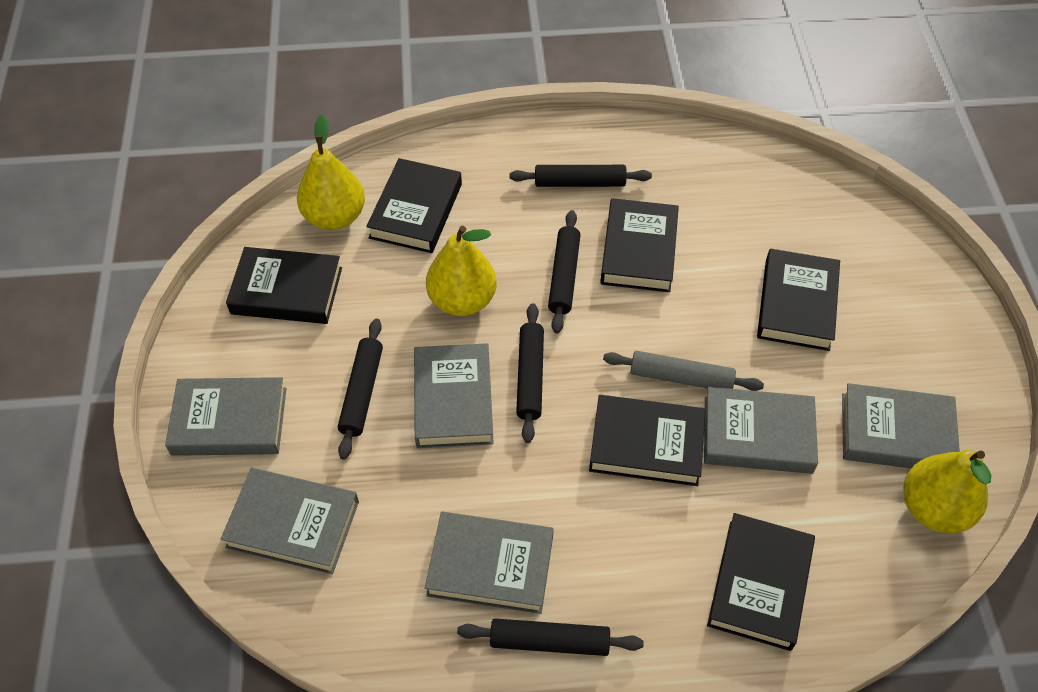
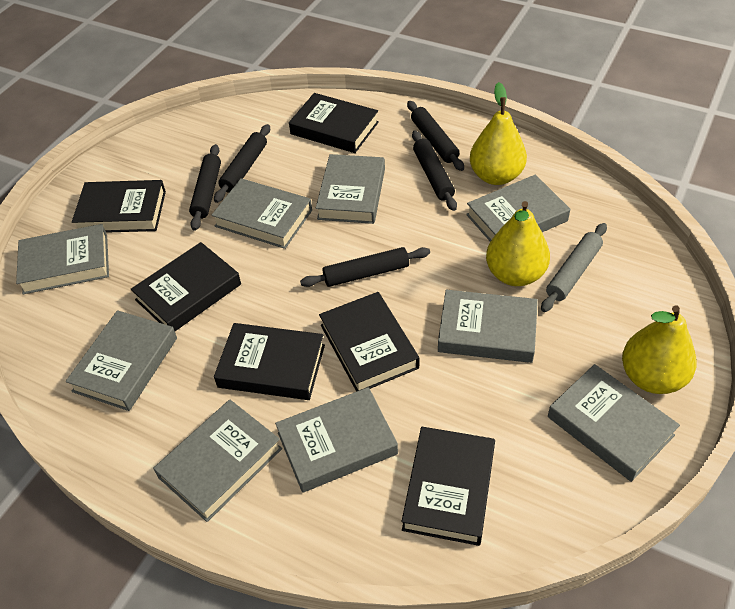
grey book: [165,377,286,456] [221,468,359,574] [414,343,494,448] [425,512,554,614] [704,387,818,474] [842,383,960,469] = 6 -> [16,224,109,294] [66,310,177,411] [153,400,282,522] [211,178,312,249] [275,387,398,493] [316,154,385,224] [438,290,538,363] [466,174,570,242] [548,364,680,482] = 9

